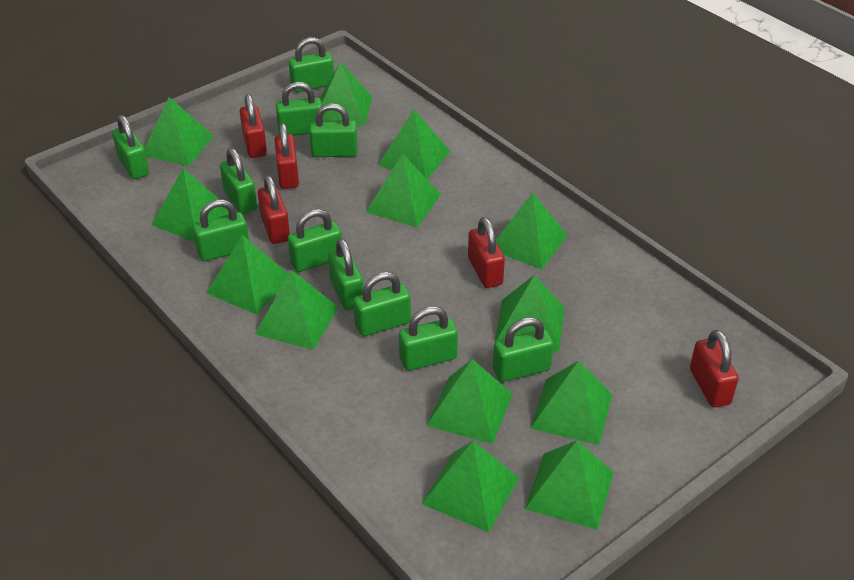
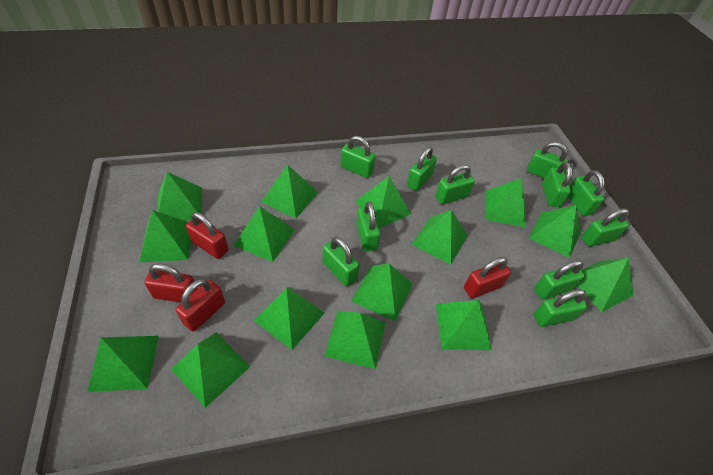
green pyramid: [144,97,214,166] [151,168,229,242] [207,235,289,315] [255,270,339,350] [321,61,372,126] [366,154,441,227] [378,110,451,179] [422,441,519,532] [426,359,513,444] [495,275,564,352] [496,192,568,269] [525,440,614,530] [530,361,612,445] = 13 -> [87,336,159,392] [139,210,191,262] [157,172,202,221] [171,332,250,408] [233,206,294,262] [254,286,324,350] [261,164,318,219] [324,311,386,369] [351,264,413,322] [355,176,411,228] [411,210,468,265] [436,300,492,350] [485,178,526,227] [529,205,581,258] [577,258,634,312] = 15
red padlock: [239,94,267,158] [258,175,290,244] [275,123,299,189] [468,217,505,288] [690,330,739,408] = 5 -> [144,264,198,303] [175,279,225,331] [186,212,229,259] [464,257,511,298] = 4

